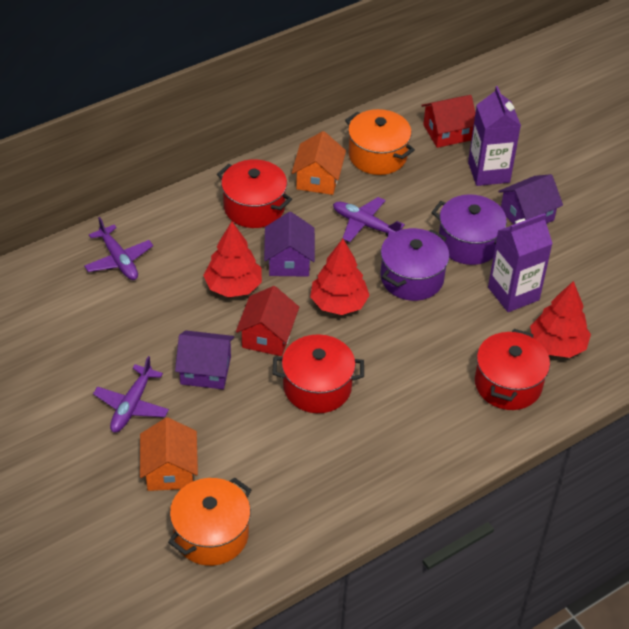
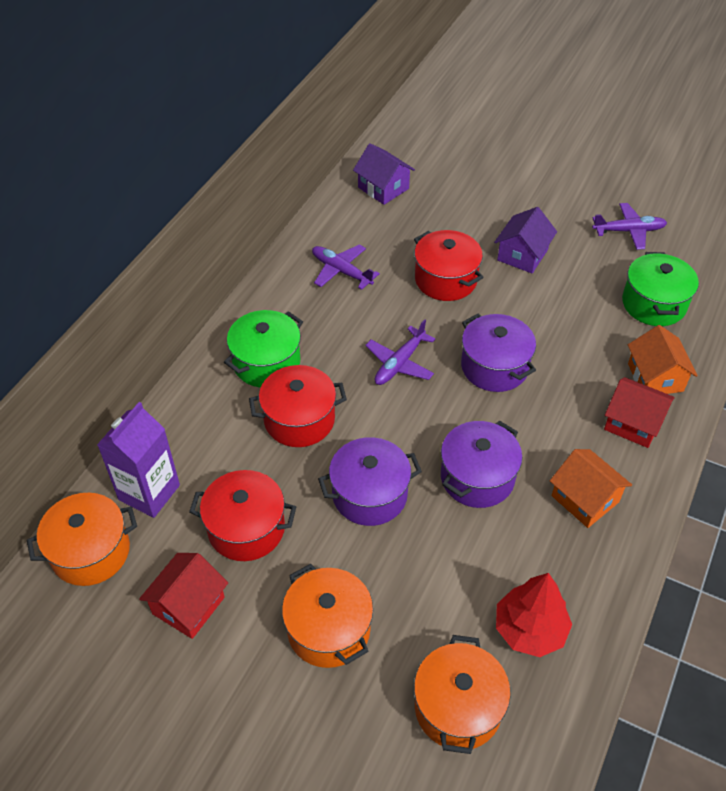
green pot: none = 0 -> [224,310,303,388] [622,252,699,326] = 2
orange pot: [168,477,252,566] [345,109,415,175] = 2 -> [27,493,137,586] [282,564,373,668] [414,635,511,754] = 3
purple carton: [468,86,521,186] [488,213,553,312] = 2 -> [97,402,180,518] = 1
purple house: [175,330,234,389] [264,212,315,277] [498,174,563,225] = 3 -> [353,143,415,205] [494,207,557,273] = 2
purple pot: [380,228,450,301] [431,194,507,265] = 2 -> [318,437,422,526] [441,421,522,508] [461,314,536,392] = 3
red tree: [203,222,262,297] [310,239,370,315] [530,281,591,358] = 3 -> [496,573,572,657] = 1

